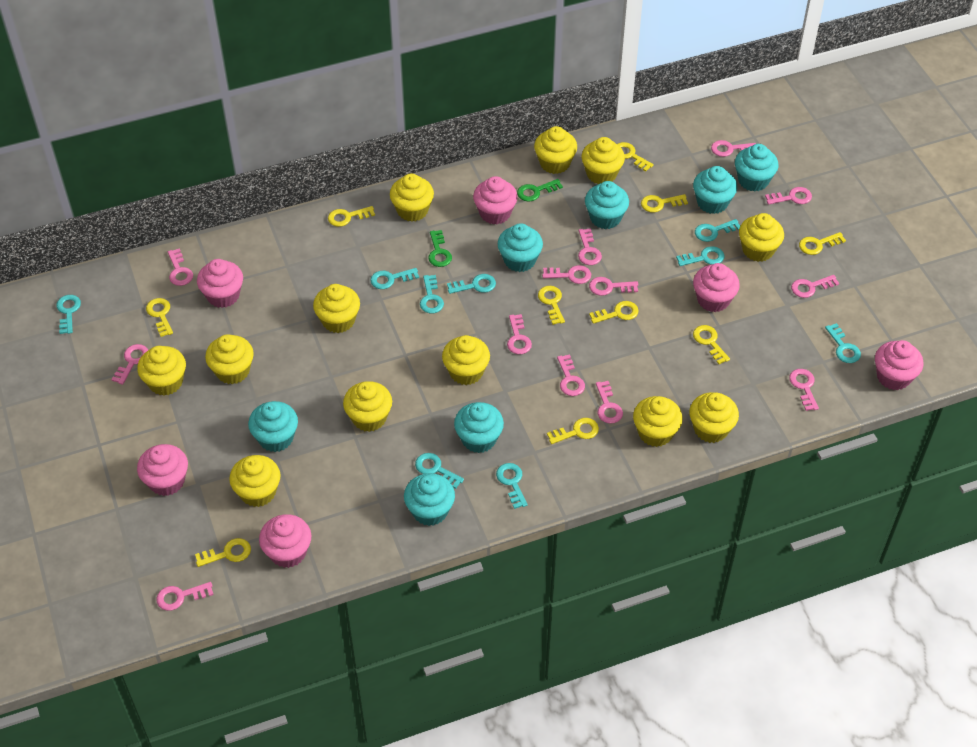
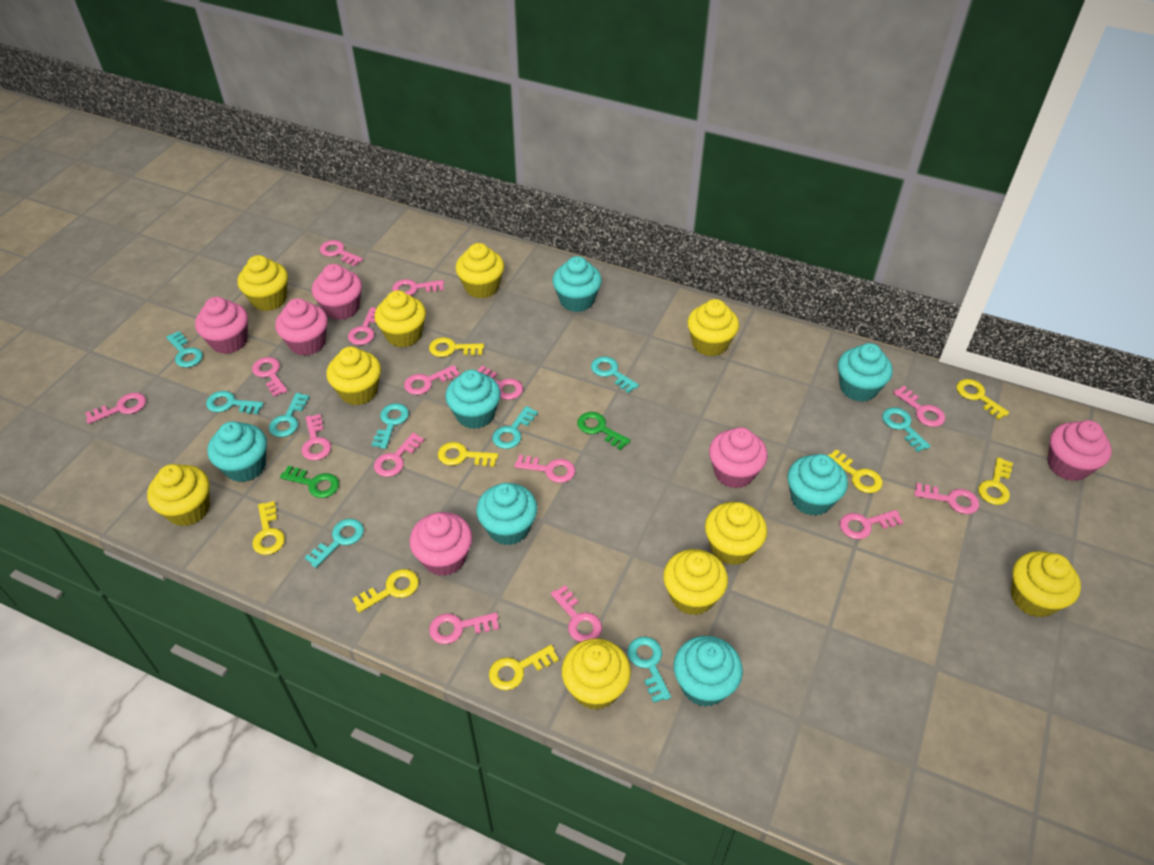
pink key: [111,344,148,385] [156,582,214,611] [168,248,193,286] [507,314,532,354] [542,265,591,284] [557,354,585,396] [578,228,602,265] [589,277,638,296] [596,381,623,424] [711,140,756,157] [765,187,812,205] [789,369,819,411] [791,275,839,298] = 13 -> [85,393,146,424] [252,357,288,397] [301,414,331,460] [320,240,363,266] [348,307,376,345] [374,433,424,477] [392,279,444,295] [404,365,460,395] [429,613,499,644] [477,366,523,400] [514,455,575,483] [551,585,602,642] [840,510,904,539] [893,386,945,427] [914,483,979,514] = 15
yellow cupcake: [137,346,186,396] [205,334,254,384] [229,455,280,507] [313,284,360,333] [343,381,392,432] [390,174,434,222] [442,335,490,385] [534,126,577,174] [581,137,625,184] [633,396,683,447] [689,392,739,443] [739,213,784,262] = 12 -> [147,464,210,526] [238,255,288,311] [326,347,381,405] [374,290,426,347] [455,243,504,298] [562,639,631,710] [663,549,728,615] [687,299,739,357] [705,502,767,565] [1011,551,1081,617] = 10
yellow key: [146,298,173,337] [195,538,251,567] [328,206,375,227] [538,286,565,325] [547,418,599,444] [589,301,639,324] [617,142,654,171] [641,194,688,212] [693,325,730,364] [799,232,846,255] = 10 -> [252,501,285,555] [352,569,419,613] [429,337,484,357] [438,442,498,467] [489,645,559,690] [828,449,883,493] [956,379,1009,420] [978,457,1013,505] = 8

